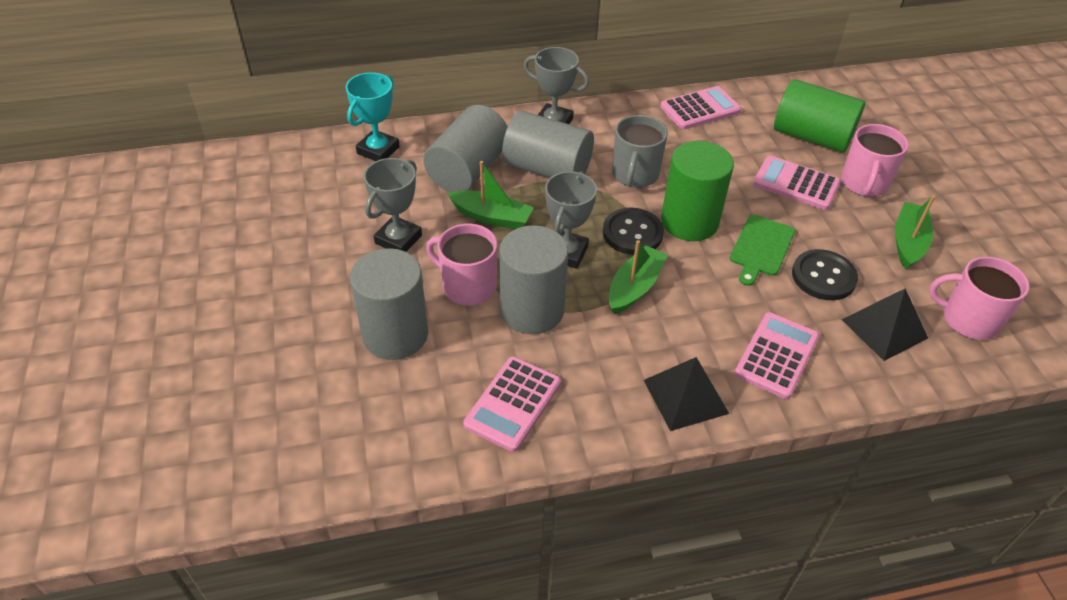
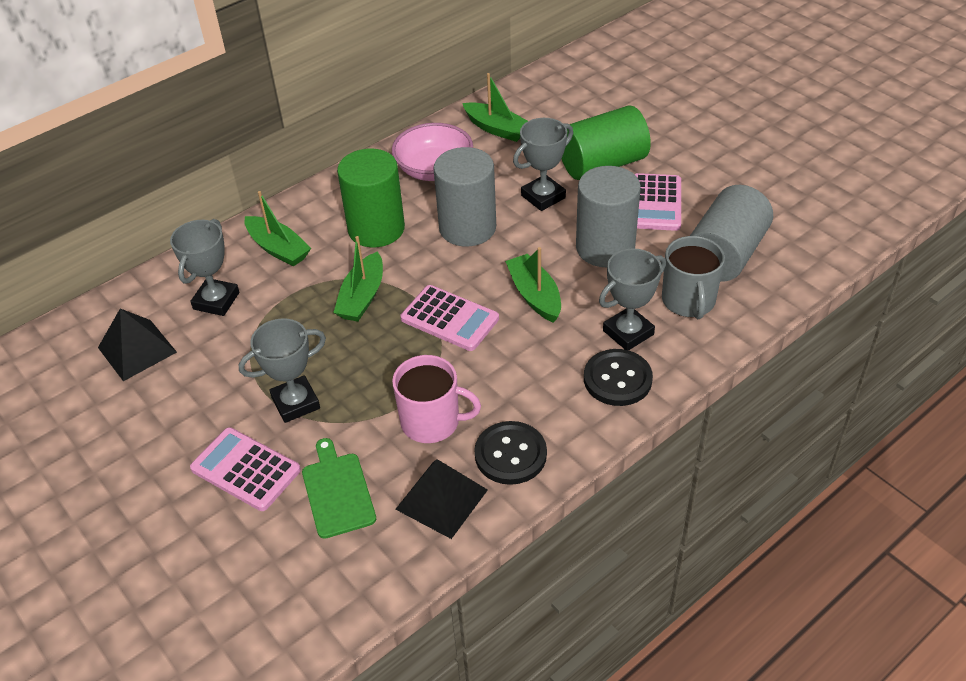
green boat: [447,161,534,229] [609,240,668,314] [895,195,935,269] = 3 -> [244,191,311,267] [333,236,383,322] [462,73,528,142] [505,247,561,323] = 4
grey cylinder: [350,248,428,360] [423,105,507,192] [499,225,568,334] [502,110,594,178] = 4 -> [433,147,496,247] [576,166,641,267] [690,185,773,282] = 3
grey trophy: [364,158,422,252] [524,47,589,124] [545,171,597,269] = 3 -> [170,219,240,316] [239,318,326,423] [513,118,573,211] [599,248,666,350] = 4
pink bowl: none = 0 -> [392,123,473,181] = 1
pink calculator: [463,356,561,452] [660,86,741,130] [734,312,819,399] [753,156,841,210] = 4 -> [190,427,301,511] [400,285,499,351] [634,173,681,231] = 3
pink mug: [426,224,497,306] [841,124,909,197] [929,256,1030,340] = 3 -> [392,355,481,443] = 1
turquoise trophy: [346,72,400,161] = 1 -> none = 0

